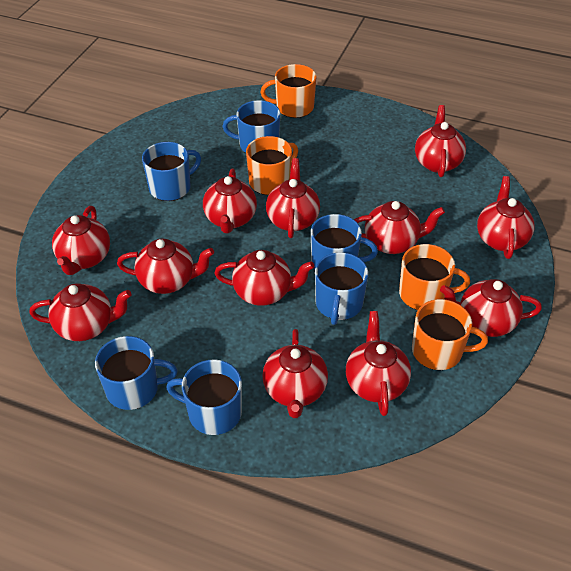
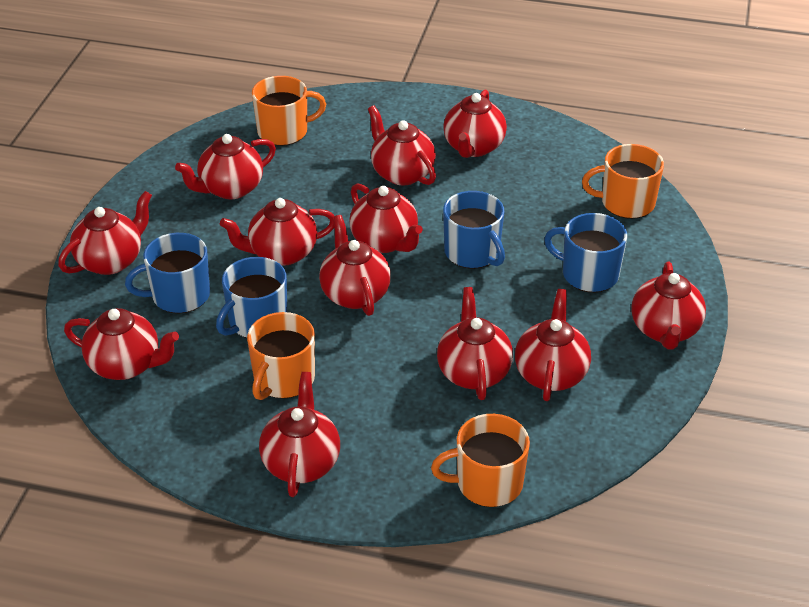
blue mug: [95,336,177,410] [142,142,201,201] [166,359,242,435] [222,100,280,153] [311,214,378,270] [315,252,368,325] = 6 -> [125,233,210,313] [216,257,287,338] [443,191,505,269] [544,213,627,292] = 4

